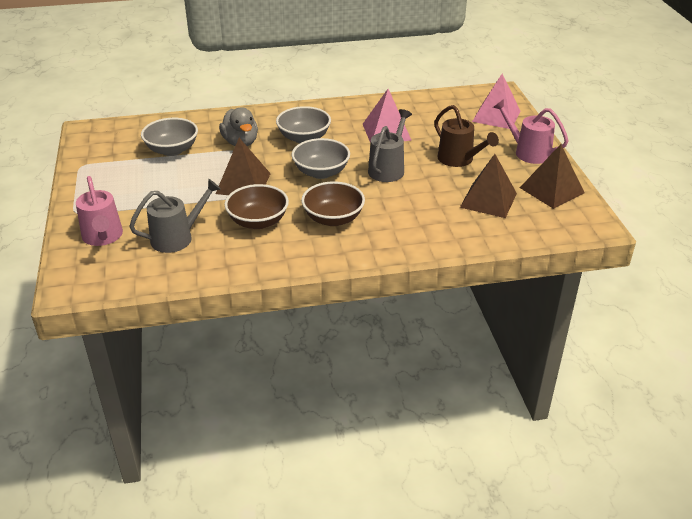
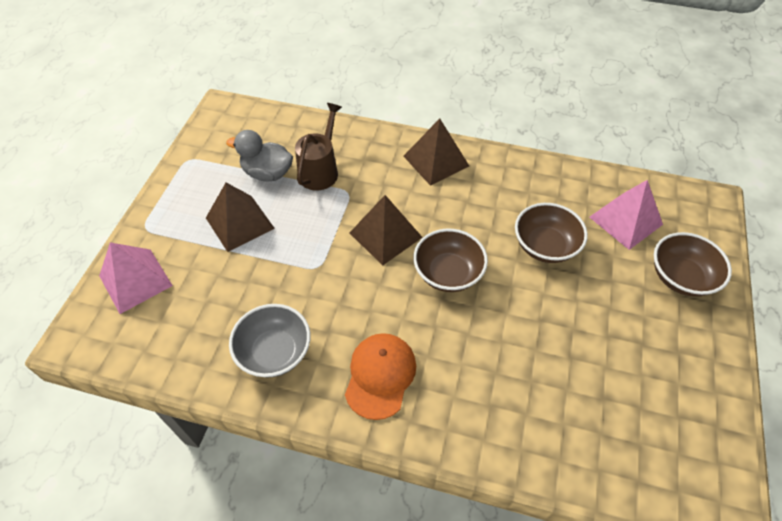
brown bowl: [224,184,289,229] [301,181,365,226] = 2 -> [413,229,488,292] [515,203,588,263] [654,232,732,297] = 3
grey bowl: [141,118,198,156] [276,106,331,143] [292,138,350,179] = 3 -> [229,304,311,378] = 1
grey watering can: [129,179,221,253] [368,109,412,182] = 2 -> none = 0
orange cap: none = 0 -> [345,333,416,420] = 1
pink watering can: [76,176,123,246] [493,99,568,164] = 2 -> none = 0

